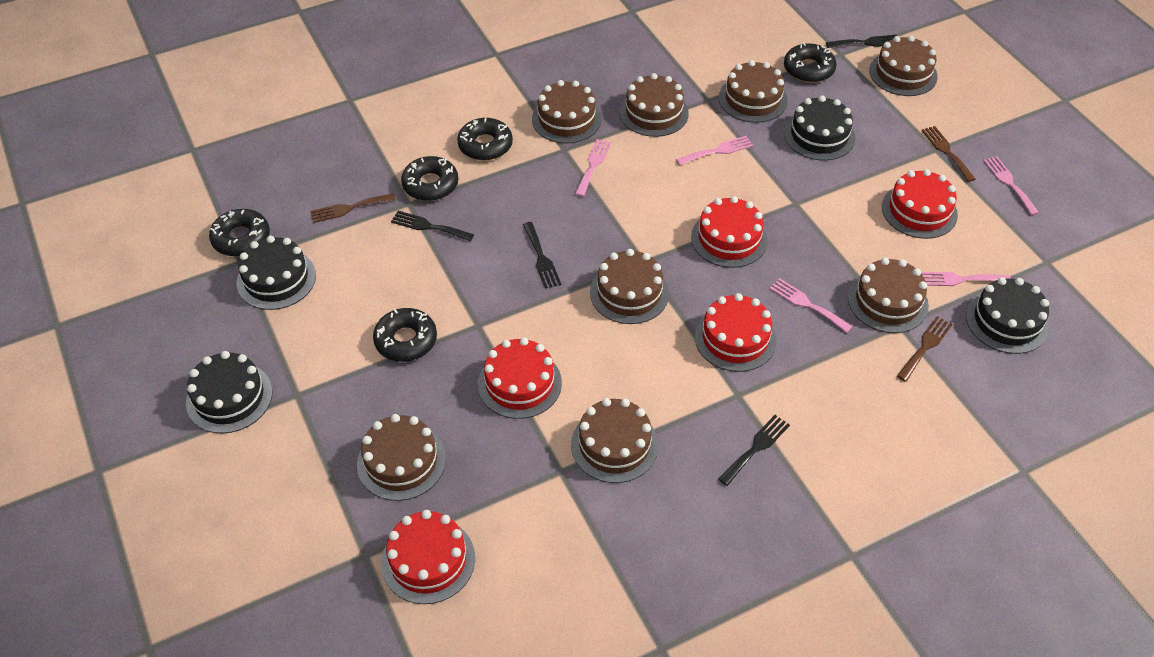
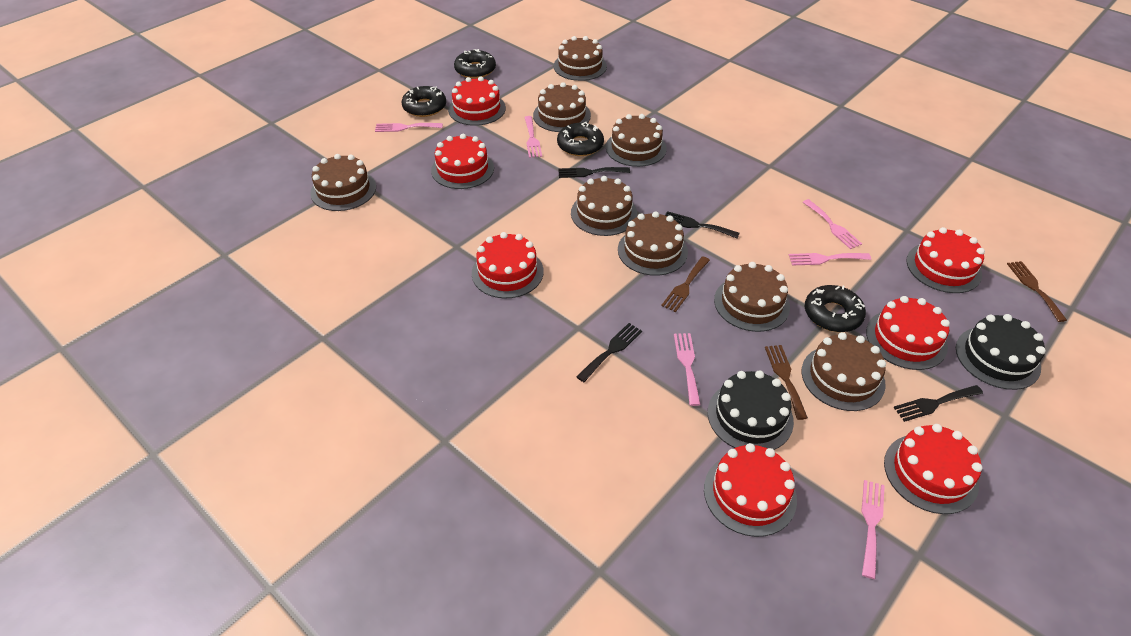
black cake: [186,351,272,434] [237,236,316,310] [784,96,855,161] [966,277,1049,354] = 4 -> [708,370,794,450] [956,314,1046,390] = 2
black donut: [209,209,270,256] [373,308,437,362] [401,156,458,201] [457,118,513,161] [784,42,837,83] = 5 -> [401,86,446,117] [454,49,496,78] [557,122,604,156] [805,285,866,332] = 4
pink fork: [575,139,611,197] [676,136,753,165] [769,278,852,333] [921,272,1011,286] [983,156,1039,215] = 5 -> [375,123,443,132] [524,116,542,158] [674,333,701,406] [789,253,871,266] [803,199,862,249] [861,480,885,579] = 6
red cake: [381,510,475,604] [478,337,562,419] [691,196,768,268] [695,293,776,372] [882,169,958,239] = 5 -> [431,134,494,189] [448,76,506,126] [472,232,544,298] [704,443,797,537] [866,296,950,370] [884,424,983,514] [907,227,985,293] = 7

